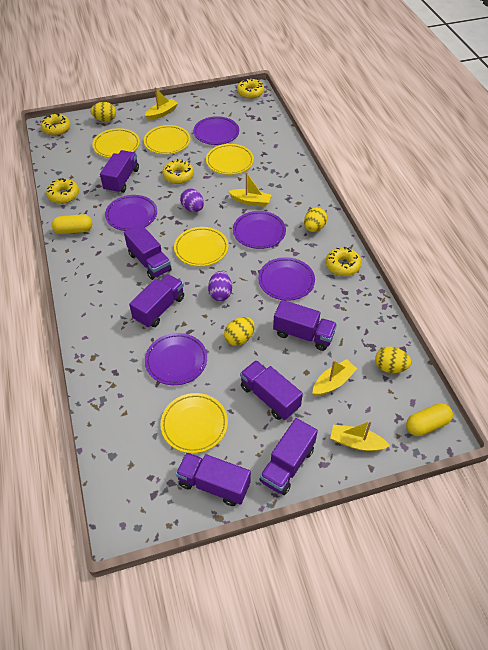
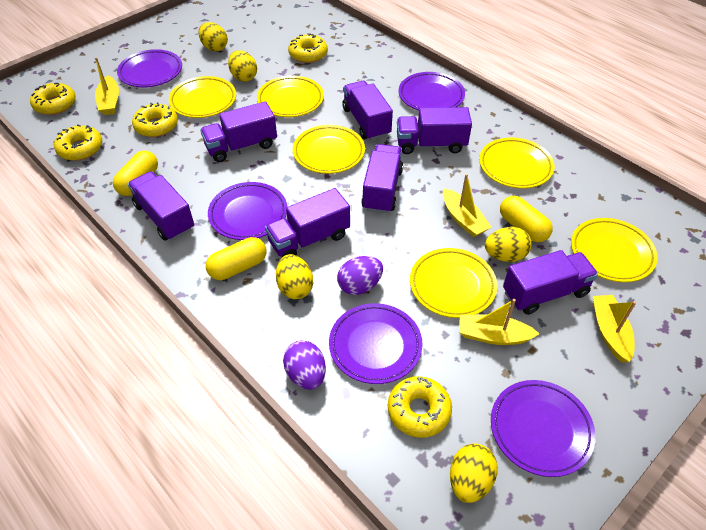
yellow capsule: [52,214,92,234] [406,403,453,436] = 2 -> [113,150,158,196] [206,237,267,280] [500,196,553,242] = 3
yellow egg: [91,102,116,122] [224,317,255,346] [304,207,327,232] [375,347,411,373] = 4 -> [198,22,228,51] [228,50,257,82] [276,254,313,299] [450,443,498,503] [485,227,531,262] = 5
yellow plate: [93,128,140,158] [144,125,190,154] [160,393,228,453] [174,227,228,267] [206,144,254,175] = 5 -> [169,76,236,118] [257,76,324,117] [293,125,365,174] [410,248,497,318] [479,137,555,188] [571,218,658,282] = 6

